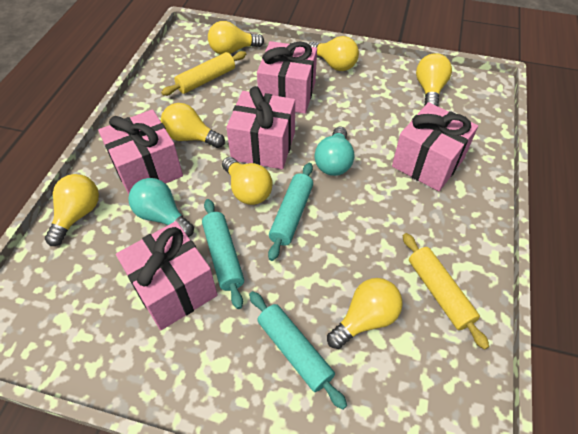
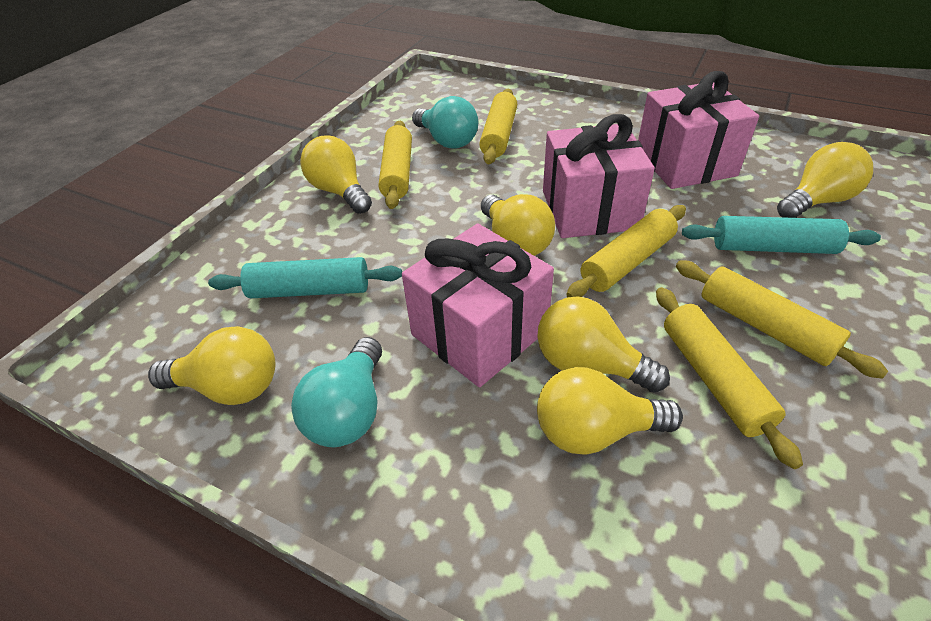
pink gift: [98,109,183,195] [116,221,218,330] [226,86,295,169] [257,41,317,114] [392,102,478,191] = 5 -> [402,224,554,387] [543,114,655,238] [638,71,759,189] = 3
turquoise rolling pin: [202,199,244,309] [249,291,347,410] [268,163,313,261] = 3 -> [208,257,402,298] [682,216,881,254] = 2
yellow light bulb: [45,174,99,246] [161,103,225,148] [208,21,264,55] [222,157,273,205] [309,36,359,71] [327,278,403,349] [416,53,452,106] = 7 -> [148,326,275,405] [300,135,372,214] [481,194,555,256] [537,296,670,393] [537,367,683,455] [777,142,873,218] = 6
yellow rolling pin: [161,51,246,96] [403,233,489,350] = 2 -> [379,121,412,209] [479,89,517,164] [566,205,686,297] [656,287,803,469] [676,260,888,379] = 5

